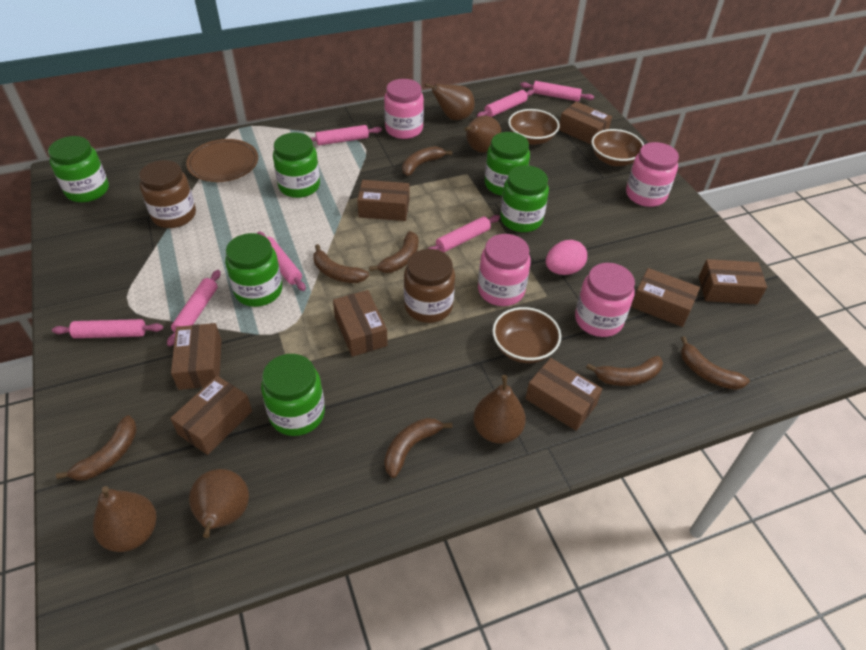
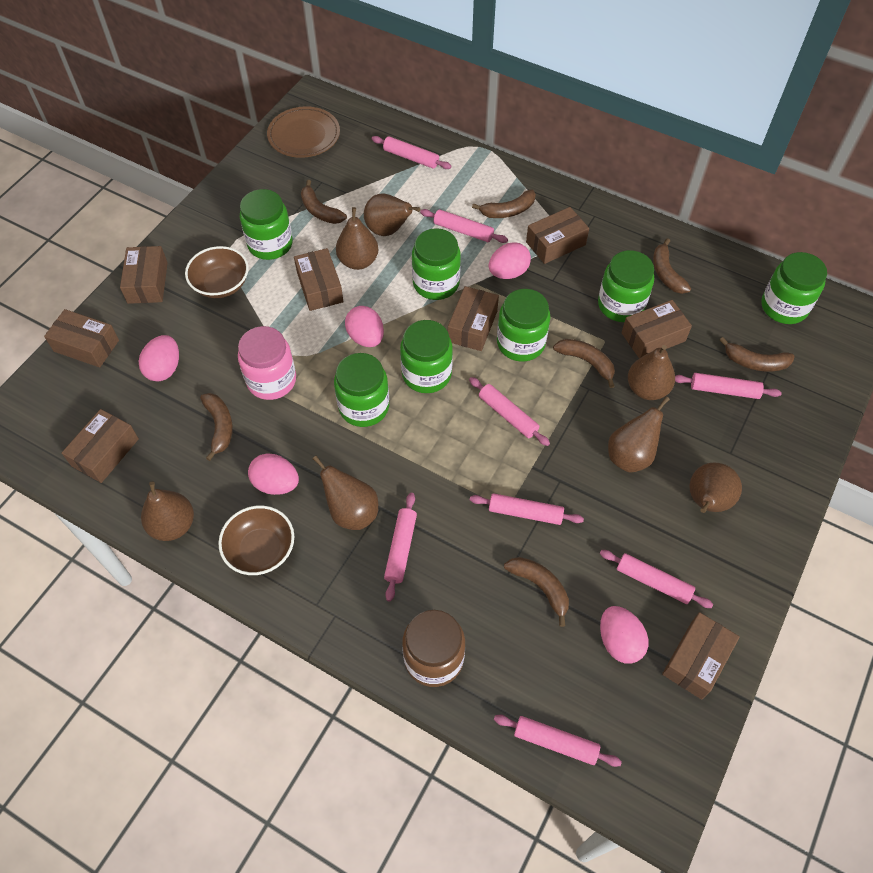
brown bowl: [492,307,561,363] [508,109,559,145] [592,129,644,166] = 3 -> [185,246,249,298] [218,506,294,575] = 2
brown jar: [139,160,196,228] [404,249,455,323] = 2 -> [402,610,465,687] = 1
brown pear: [93,486,157,552] [189,469,249,538] [424,83,475,120] [465,116,501,153] [473,375,526,443] = 5 -> [141,482,194,541] [313,456,378,530] [336,207,378,270] [364,193,420,236] [608,396,670,473] [628,345,675,400] [689,462,742,513] = 7
green jar: [48,136,109,202] [225,233,282,307] [261,354,325,436] [273,133,320,198] [485,132,530,196] [500,165,549,232] = 6 -> [240,189,293,260] [334,353,389,427] [400,320,453,393] [412,228,461,300] [497,289,550,361] [598,250,654,322] [761,252,827,324] = 7
pink egg: [546,240,587,275] = 1 -> [139,335,179,381] [248,454,299,495] [345,306,384,347] [489,242,531,279] [600,606,648,664] = 5
pink jar: [384,79,424,139] [478,234,531,306] [575,263,635,337] [626,142,679,207] = 4 -> [238,326,296,400] = 1
pink rolling pin: [52,319,163,338] [167,270,221,346] [257,231,306,291] [310,125,382,145] [427,215,500,252] [477,89,534,117] [520,81,594,101] = 7 -> [372,136,451,169] [384,493,417,601] [420,209,508,243] [469,377,550,446] [470,493,584,525] [494,715,622,767] [599,550,713,608] [675,373,782,399] = 8

